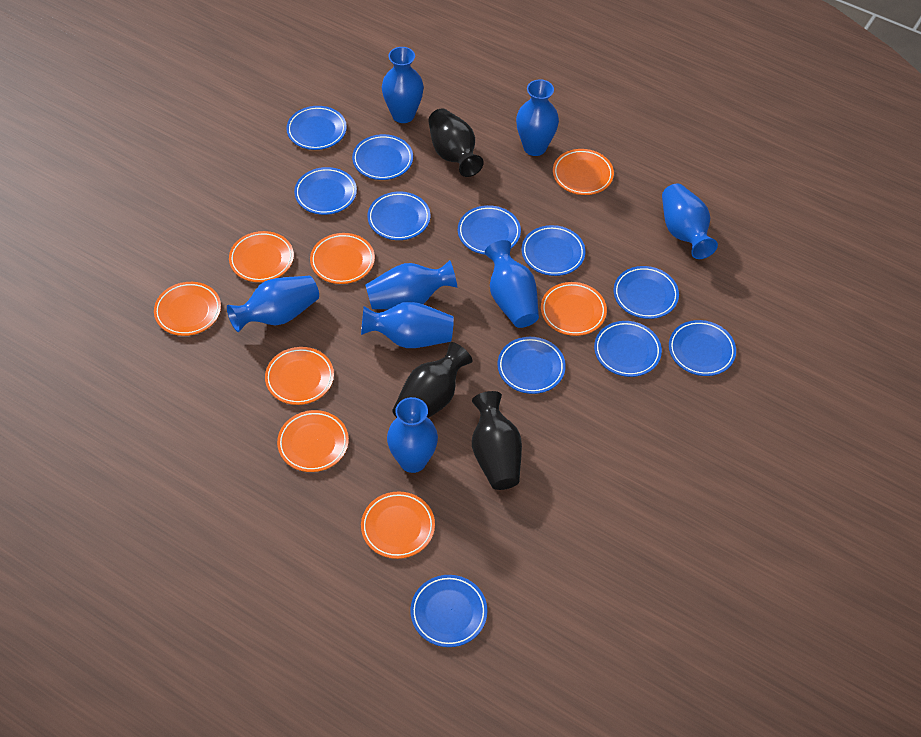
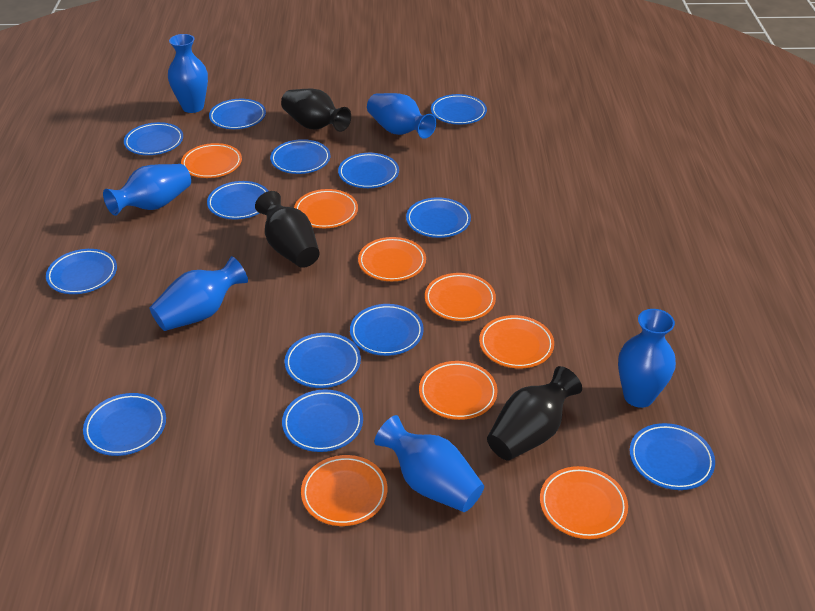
blue plate: [286,106,347,150] [294,167,357,215] [352,134,413,180] [367,191,430,240] [410,575,487,647] [458,205,521,255] [497,337,566,394] [522,225,586,276] [594,321,662,377] [613,266,679,319] [669,320,736,376] = 11 -> [46,249,117,294] [83,393,166,456] [124,122,183,155] [207,181,268,219] [209,99,266,129] [270,139,330,174] [282,390,363,452] [284,333,361,388] [338,153,399,188] [350,304,424,356] [406,197,471,238] [431,94,487,125] [630,423,715,490] = 13
blue vase: [227,276,319,332] [361,301,454,348] [365,260,457,309] [382,47,424,123] [387,397,438,473] [485,240,539,328] [516,79,559,156] [662,184,718,259] = 8 -> [103,164,191,216] [150,256,248,331] [168,34,208,113] [367,93,436,139] [374,415,484,512] [618,309,676,408] = 6

